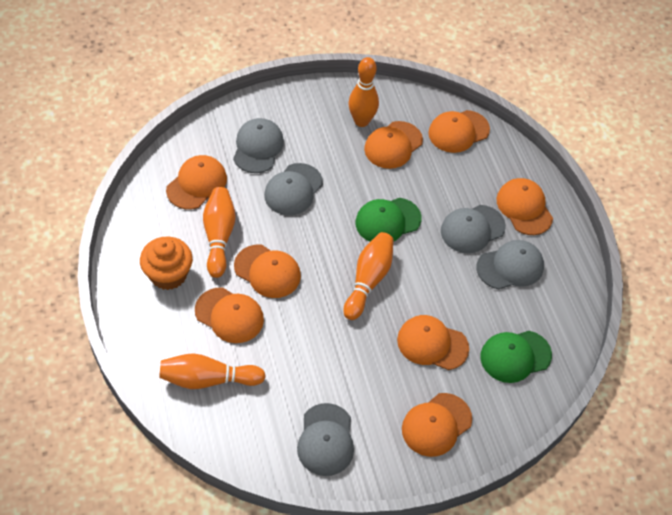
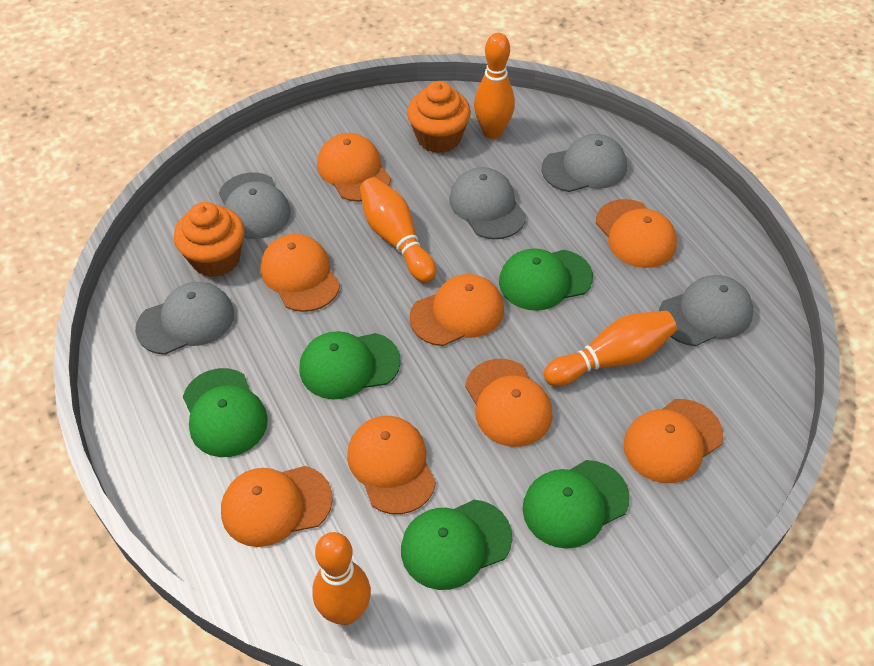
green cap: [356,198,422,242] [481,331,552,383] = 2 -> [183,368,268,457] [300,331,401,400] [401,500,512,590] [499,248,593,311] [523,460,630,549] = 5
orange cupcake: [140,237,193,290] = 1 -> [174,202,245,277] [407,81,471,153] = 2

